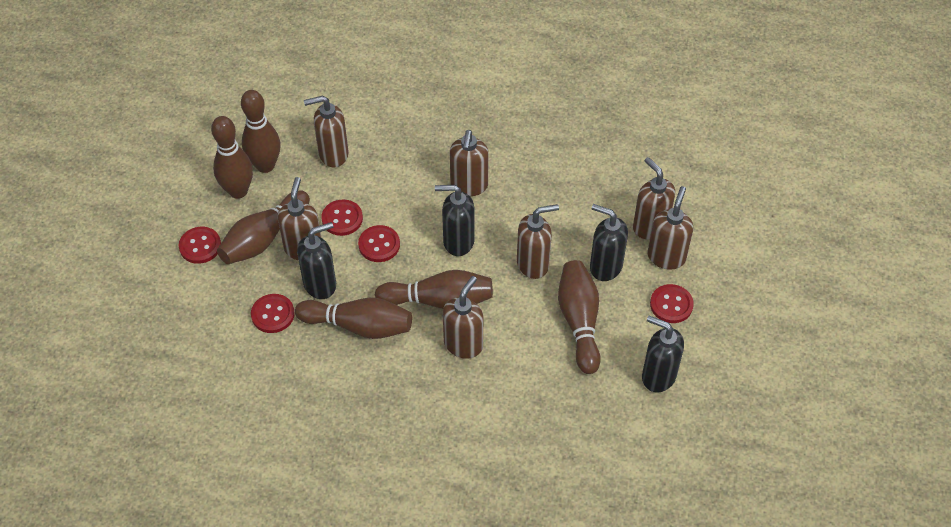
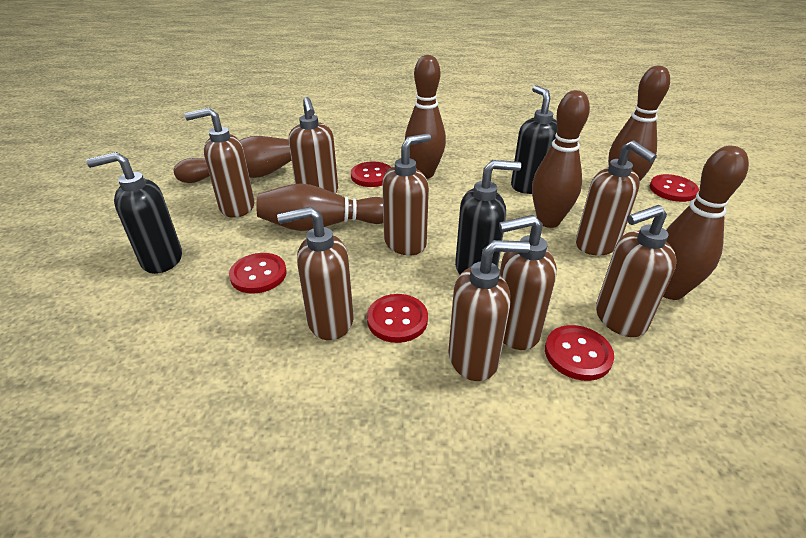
black soap dispenser: [297,222,336,299] [435,185,475,256] [590,204,628,281] [642,316,684,393] = 4 -> [86,152,182,274] [455,160,521,275] [511,85,557,194] = 3
brown soap dispenser: [278,177,321,260] [304,96,348,167] [443,276,483,359] [450,130,489,196] [517,204,559,279] [633,157,675,239] [647,186,693,270] = 7 -> [184,108,255,218] [277,207,353,340] [289,97,338,193] [382,133,431,255] [448,240,530,381] [499,215,557,350] [576,140,657,256] [596,205,677,337] = 8

